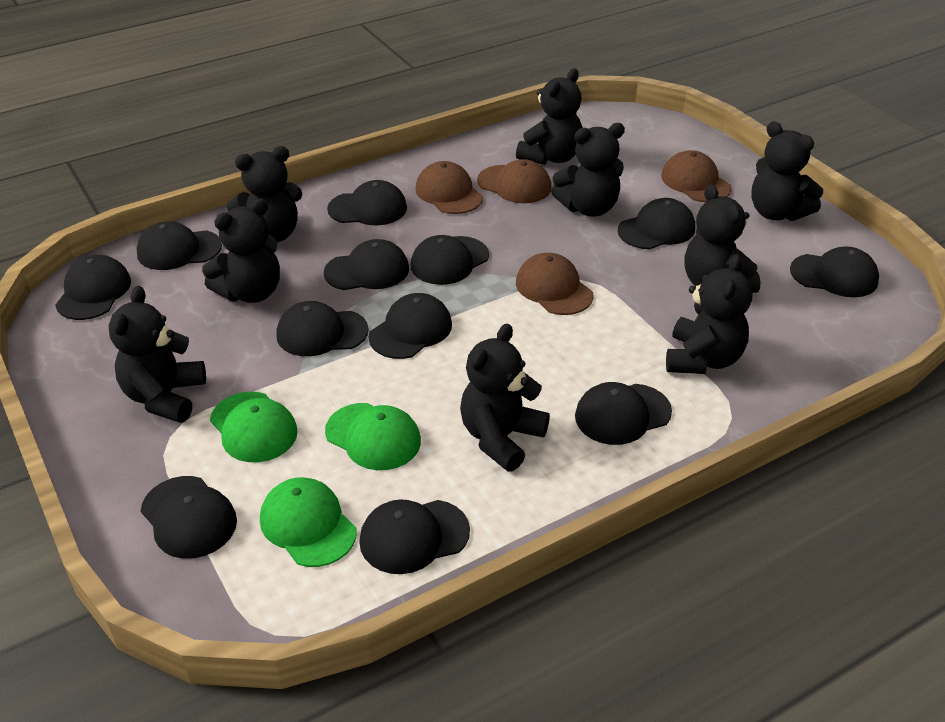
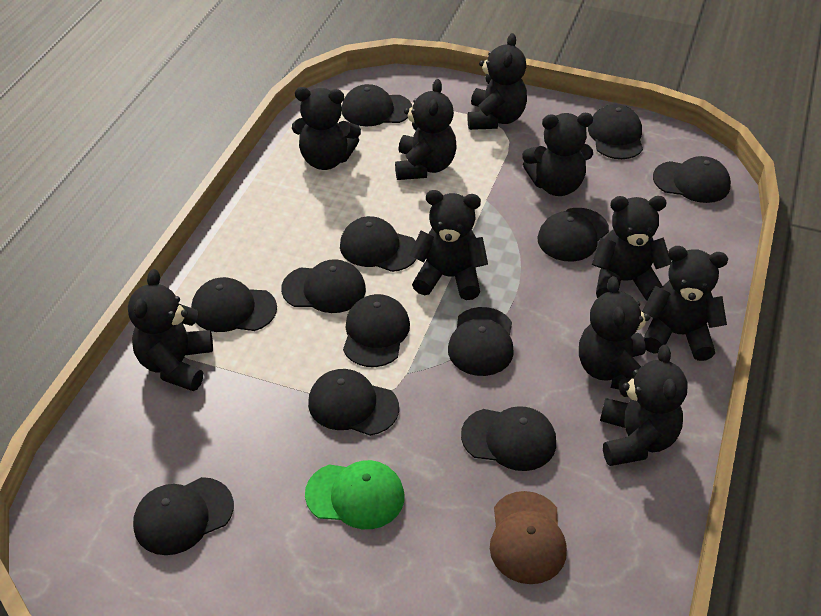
black teddy bear: [109,286,206,423] [202,198,280,303] [227,146,302,243] [460,323,550,472] [516,68,583,165] [551,123,625,217] [666,254,752,374] [684,184,761,293] [751,121,823,221] = 9 -> [128,269,213,391] [292,87,361,170] [395,79,457,180] [409,190,488,300] [468,33,527,130] [522,113,593,196] [579,276,650,389] [592,196,671,301] [600,345,688,466] [642,246,728,361] = 10
brown cap: [415,161,483,214] [477,159,552,203] [516,253,594,315] [661,150,732,202] = 4 -> [490,491,567,584] = 1
green cap: [210,392,298,462] [260,477,357,567] [325,403,421,470] = 3 -> [305,460,404,529] = 1

